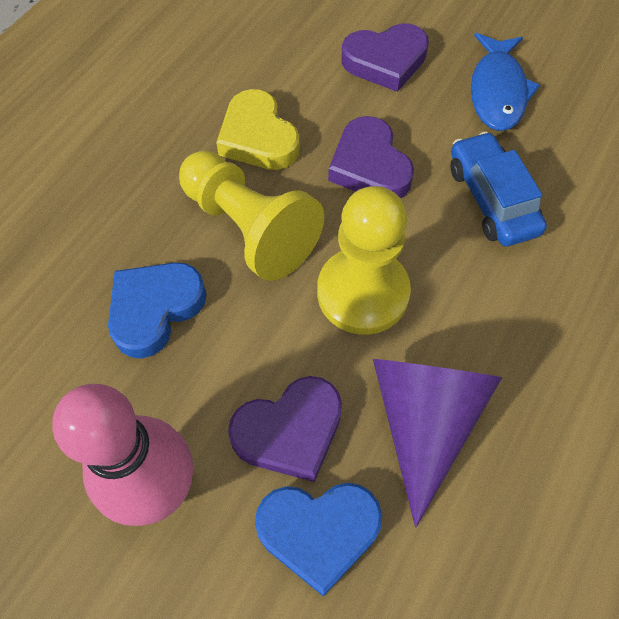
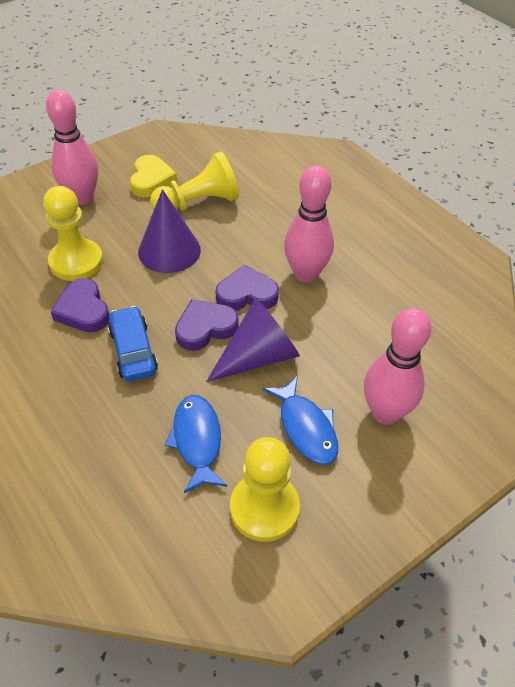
blue fish: [471,33,540,131] = 1 -> [164,395,227,493] [263,375,338,465] = 2
blue heart: [108,262,207,359] [255,483,382,596] = 2 -> none = 0
pink bowling pin: [52,384,193,526] = 1 -> [46,90,98,205] [284,165,334,282] [364,308,432,425] = 3
purple cone: [373,359,502,527] = 1 -> [138,189,201,273] [206,298,300,382] = 2
yellow pawn: [179,151,324,281] [317,186,411,335] = 2 -> [43,186,103,281] [150,151,239,211] [230,437,300,542] = 3

